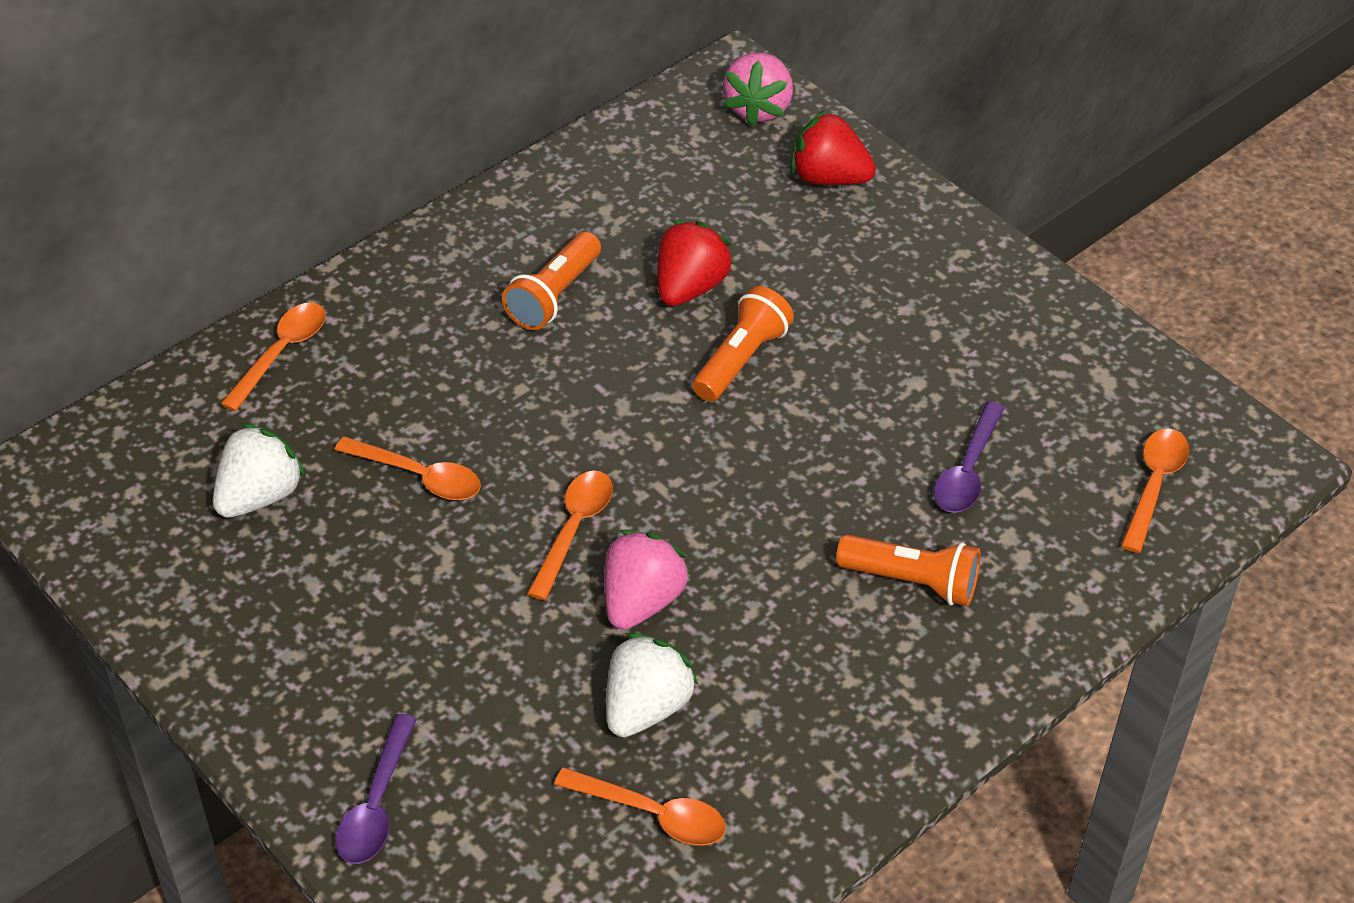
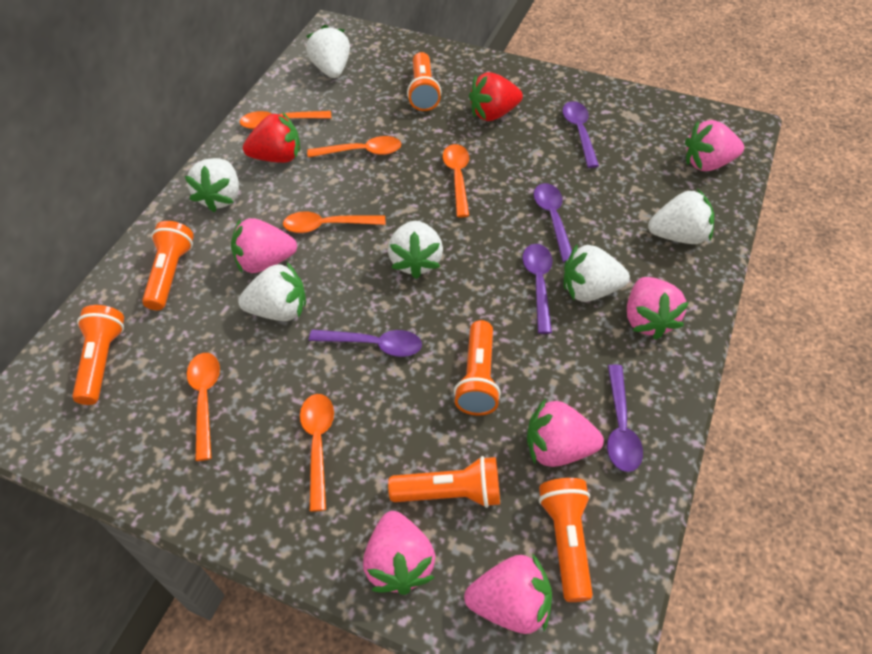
orange flashlight: [502,232,601,330] [692,286,794,402] [836,535,981,606] = 3 -> [72,305,124,405] [142,221,194,310] [388,456,500,508] [407,52,441,111] [454,320,501,415] [539,478,593,602] = 6
orange spoon: [220,302,326,411] [335,436,481,500] [527,471,613,600] [554,767,726,846] [1121,429,1189,553] = 5 -> [187,353,220,461] [240,111,332,129] [283,212,385,233] [300,394,334,512] [307,136,401,158] [443,144,469,218] = 6
pink strawberry: [605,530,691,630] [723,53,793,126] = 2 -> [231,218,297,273] [363,511,435,595] [464,554,552,634] [527,398,604,467] [627,277,689,340] [685,120,744,171] = 6
purple spoon: [336,714,417,864] [934,401,1005,513] = 2 -> [309,329,422,357] [522,244,552,334] [534,183,572,262] [562,101,599,168] [607,364,643,472] = 5
white strawberry: [213,423,306,518] [606,633,698,737] = 2 -> [185,158,239,212] [238,262,306,321] [306,25,350,78] [388,221,443,279] [563,243,630,302] [648,189,714,244] = 6

